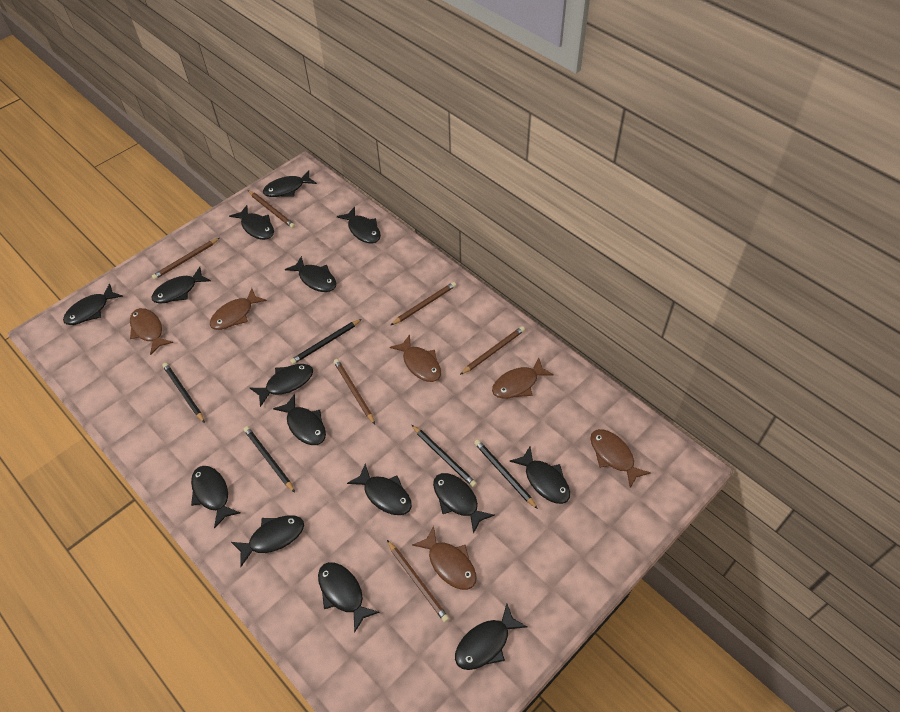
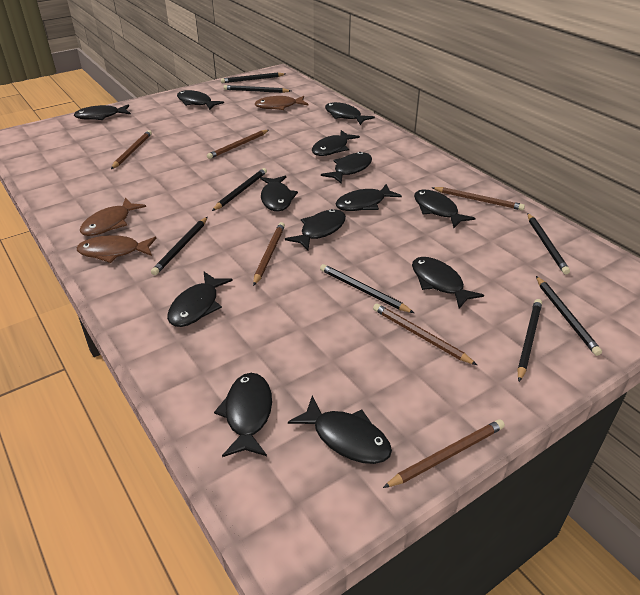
black fish: [63,283,123,325] [151,267,211,304] [191,466,240,529] [229,205,274,240] [231,515,304,567] [250,364,313,407] [263,170,317,197] [273,394,326,445] [285,256,336,292] [318,562,380,633] [337,207,381,243] [347,464,412,515] [433,473,495,534] [455,604,527,670] [510,446,570,504] = 15 -> [74,104,131,120] [167,272,233,327] [177,90,224,110] [214,373,272,457] [260,175,298,212] [285,209,346,250] [288,396,392,464] [312,130,360,156] [321,152,372,184] [325,102,375,125] [335,184,402,211] [412,257,484,309] [414,189,475,228] = 13
black pencil: [162,363,205,423] [244,426,295,492] [290,319,362,364] [412,425,477,487] [474,440,538,509] = 5 -> [151,217,207,275] [212,168,267,211] [221,73,285,83] [224,85,291,93] [320,264,414,313] [517,299,542,382] [527,213,570,274] [536,276,602,356] = 8
brown fish: [130,308,173,355] [210,288,267,330] [390,335,441,382] [412,526,477,590] [492,357,554,399] [591,429,651,488] = 6 -> [77,235,157,263] [80,198,146,236] [255,96,308,110] = 3

